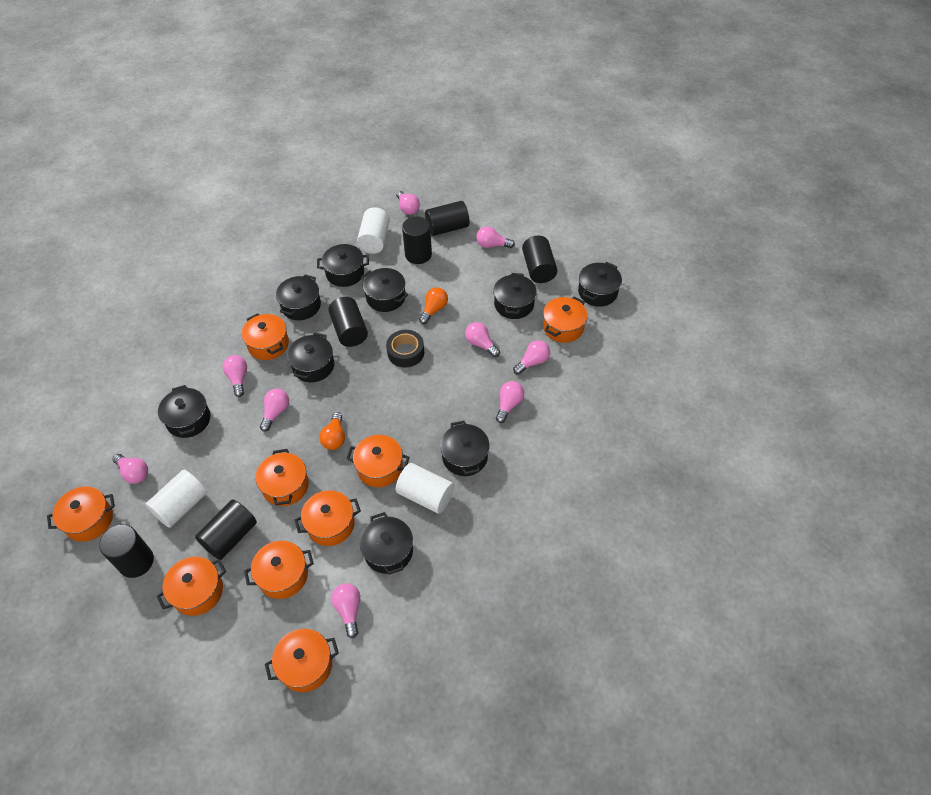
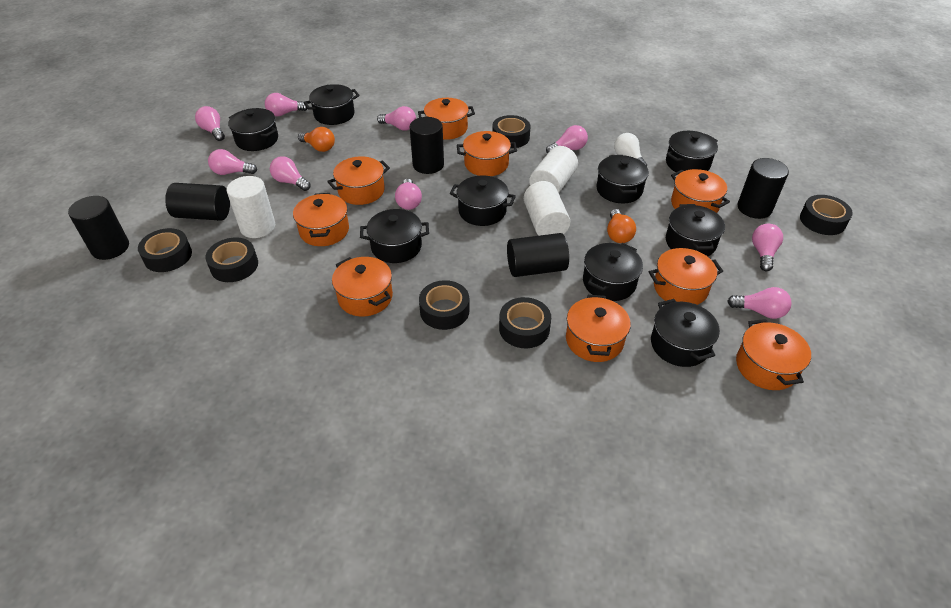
black cylinder: [99,524,154,578] [195,500,257,560] [329,297,368,347] [402,217,432,264] [425,201,470,236] [522,236,557,283] = 6 -> [68,196,129,260] [165,183,230,221] [410,117,444,174] [507,233,569,277] [737,158,789,219] = 5
black tape: [386,330,424,368] = 1 -> [138,228,192,272] [205,237,258,282] [419,280,470,330] [492,115,531,148] [499,297,551,348] [800,195,853,235] = 6
white light bulb: none = 0 -> [614,133,647,166] = 1

